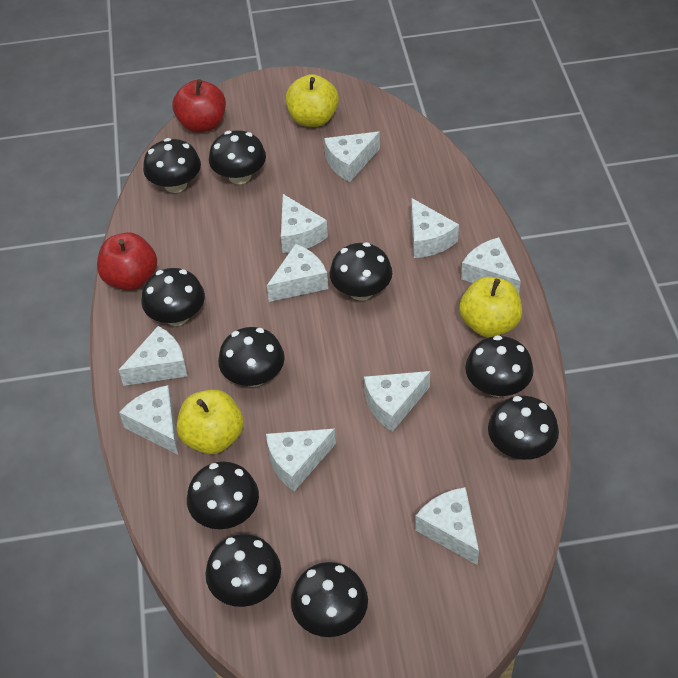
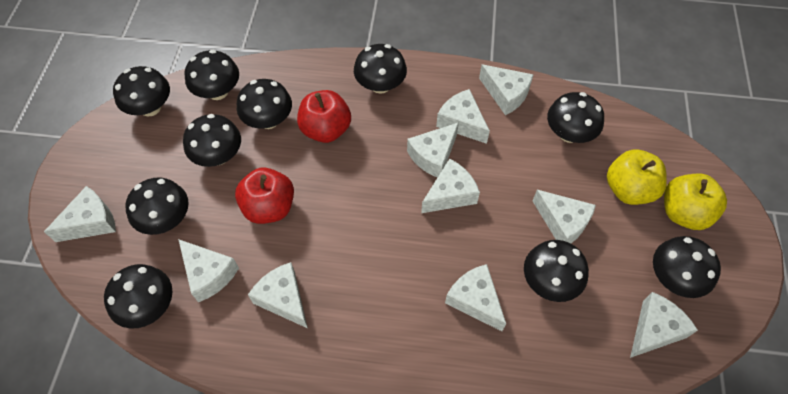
yellow apple: [177,390,244,454] [286,74,339,127] [459,277,522,337] = 3 -> [607,149,667,205] [664,174,727,230] = 2

